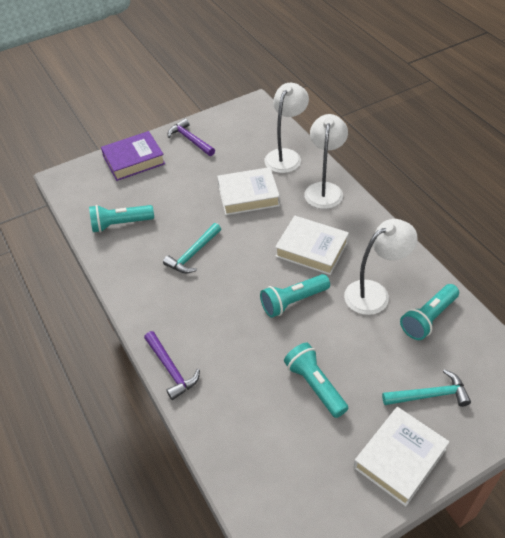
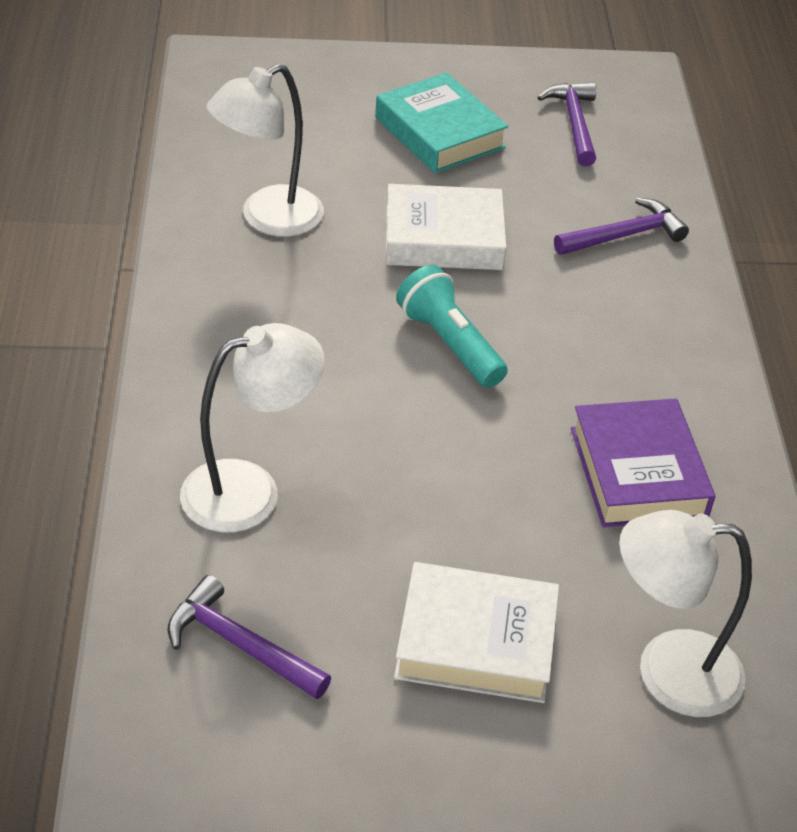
purple hammer: [144,331,200,400] [168,118,215,156] = 2 -> [168,575,331,699] [537,82,596,166] [554,198,689,255] = 3
turquoise book: none = 0 -> [375,72,508,173] = 1
turquoise flashlight: [89,205,154,233] [260,274,330,318] [284,343,348,418] [400,284,459,340] = 4 -> [396,265,508,388] = 1
turquoise hammer: [163,223,221,274] [382,369,471,407] = 2 -> none = 0
white book: [217,167,280,215] [275,216,349,275] [354,407,450,507] = 3 -> [386,184,507,270] [394,562,559,703] = 2

